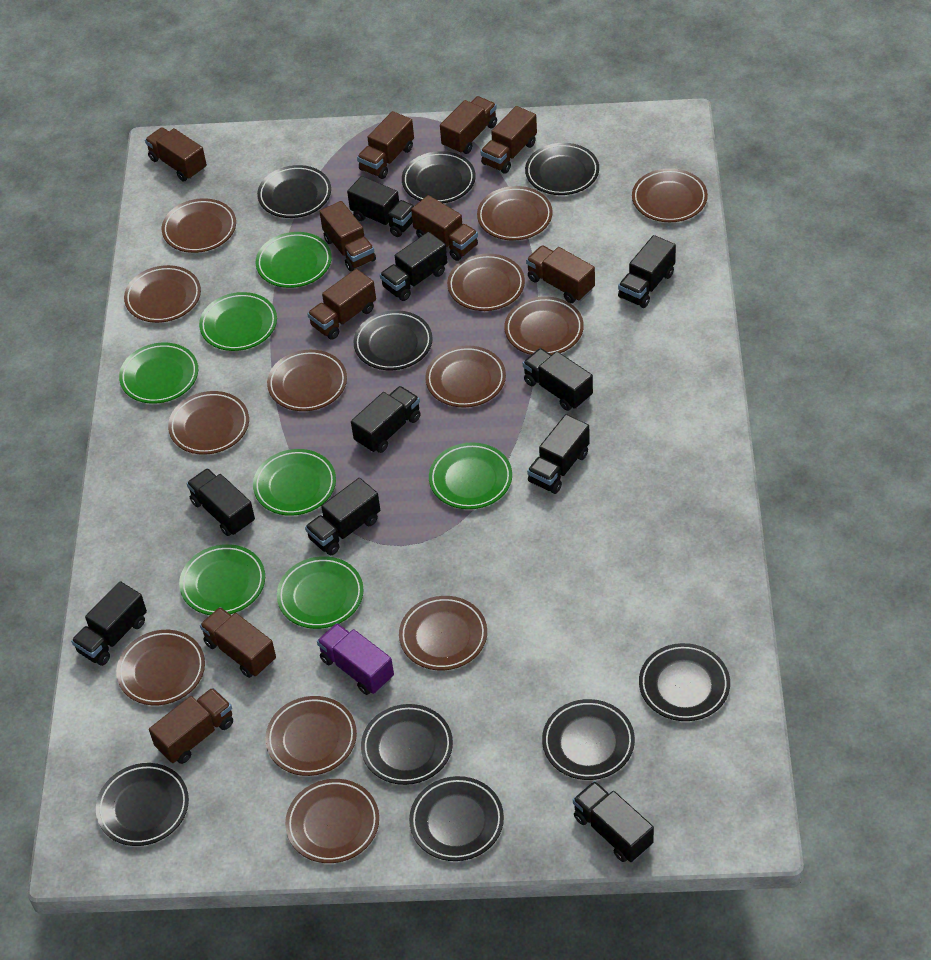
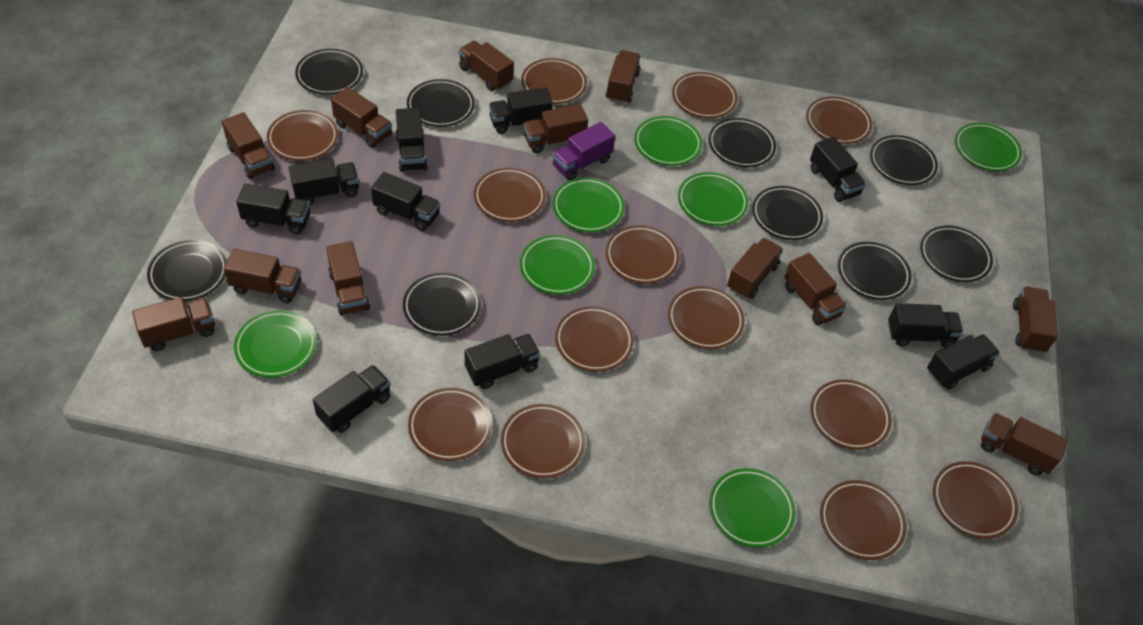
brown truck: [145,127,207,181] [149,688,233,764] [200,607,276,678] [307,269,376,340] [319,201,376,271] [357,111,414,179] [411,195,478,261] [440,96,497,154] [480,106,537,174] [526,245,595,303] = 10 -> [132,297,215,351] [222,112,275,179] [224,249,301,303] [326,241,370,316] [331,87,392,148] [459,40,514,91] [523,104,588,153] [606,50,641,104] [727,238,783,299] [784,253,847,326] [981,413,1068,476] [1013,286,1058,353] = 12

